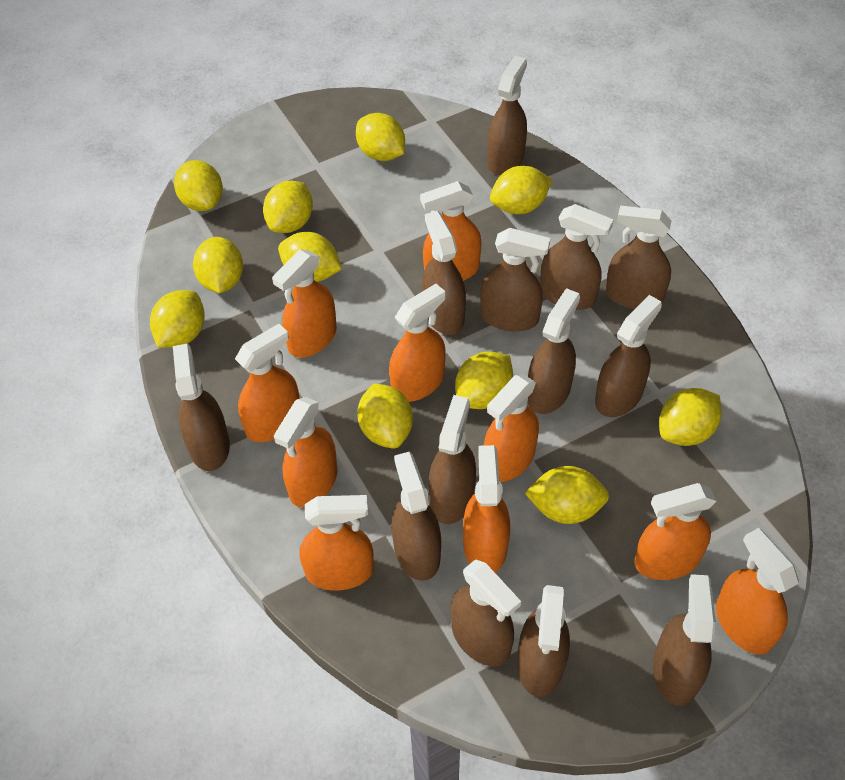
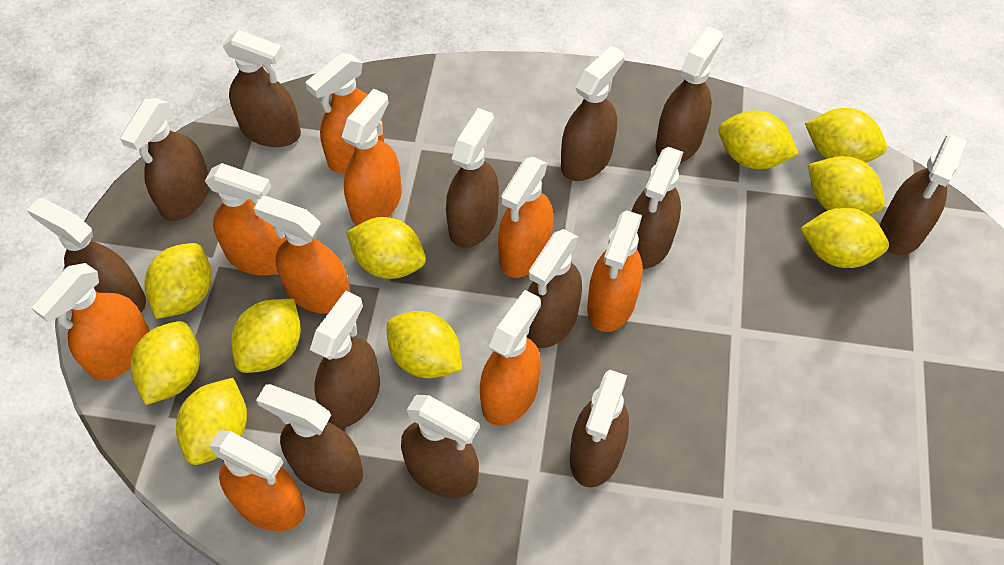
orange spray bottle: [235,324,300,442] [272,250,337,358] [274,397,338,507] [299,495,374,591] [389,284,446,402] [420,181,482,281] [463,445,510,573] [484,375,539,482] [634,483,716,580] [716,528,799,655] = 10 -> [31,263,150,381] [205,163,286,276] [210,430,305,531] [253,196,350,314] [305,53,384,173] [342,89,402,225] [480,290,541,426] [498,157,554,278] [587,210,643,332] = 9
yellow lemon: [150,290,205,348] [174,160,223,211] [193,237,243,293] [263,181,313,233] [278,232,342,282] [356,113,405,161] [357,383,413,448] [455,352,513,409] [490,166,552,214] [525,466,609,524] [659,388,721,446] = 11 -> [131,321,200,405] [145,243,211,319] [176,378,247,465] [231,299,301,373] [346,217,426,279] [387,311,462,378] [718,111,799,169] [800,207,889,268] [805,108,887,163] [808,156,885,215] = 10

